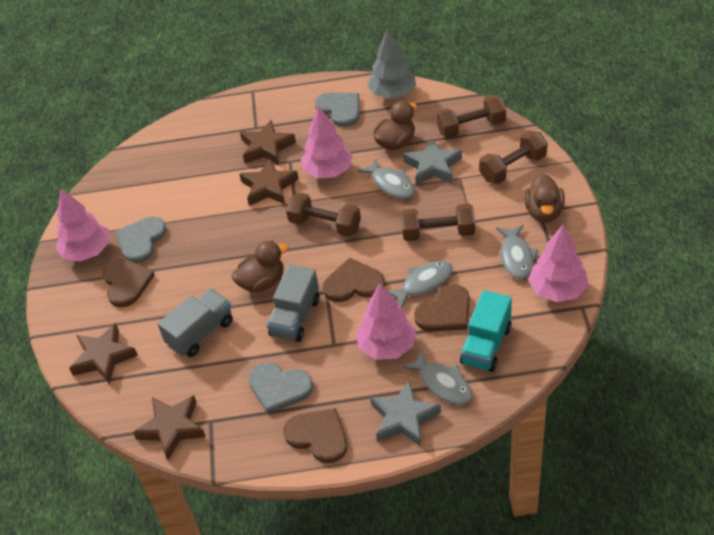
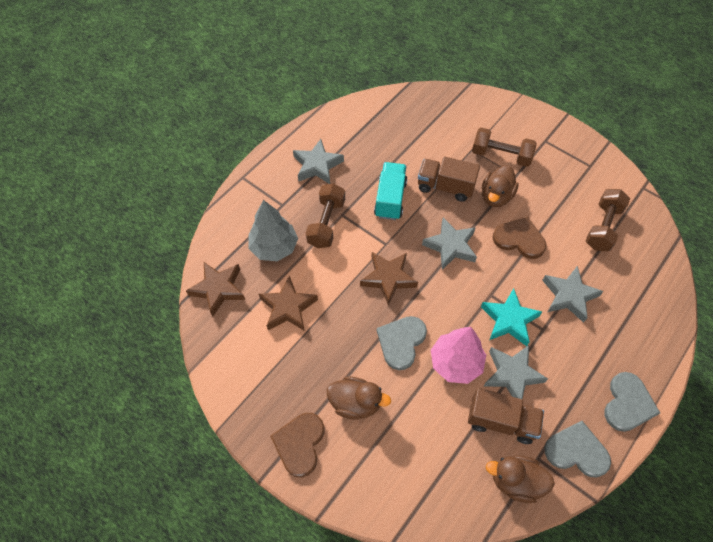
brown dumbbell: [286,192,361,237] [401,203,475,241] [436,95,506,138] [479,131,548,184] = 4 -> [306,183,345,248] [472,128,537,167] [586,189,630,251] = 3
brown heart: [103,258,155,307] [284,408,347,463] [323,258,385,302] [414,284,470,331] = 4 -> [270,413,324,477] [493,217,546,259] = 2
brown star: [69,323,138,384] [133,395,206,460] [239,158,299,206] [240,120,296,165] = 4 -> [186,262,245,316] [259,276,318,331] [360,252,418,306] = 3
brown truck: none = 0 -> [418,157,480,202] [468,388,544,444] = 2
grey fish: [357,159,415,199] [388,261,453,309] [402,349,472,405] [496,225,539,279] = 4 -> none = 0
grey star: [370,380,441,447] [403,137,462,185] = 2 -> [293,139,344,184] [422,217,477,270] [484,345,548,399] [542,266,604,323] = 4
grey truck: [158,289,233,357] [267,265,319,342] = 2 -> none = 0
pink tree: [56,189,109,262] [301,106,353,178] [356,283,416,360] [528,224,588,302] = 4 -> [431,327,486,384] = 1
turquoise star: none = 0 -> [481,288,542,346] = 1

